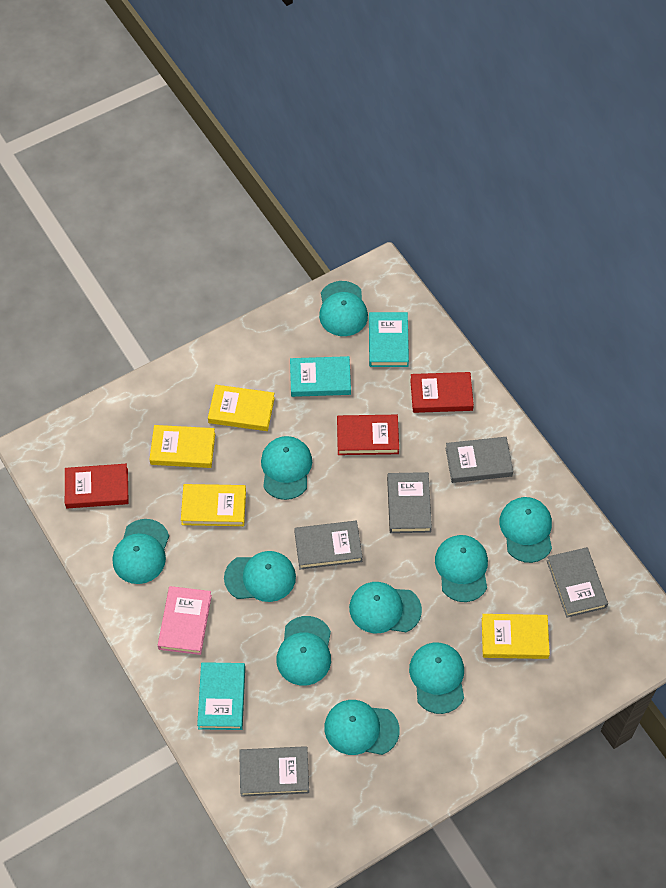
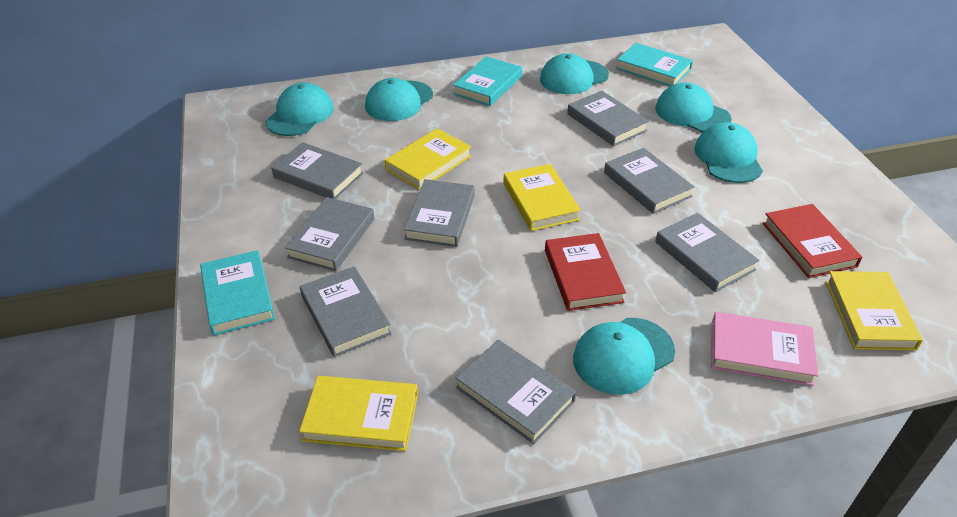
grey book: [239,746,309,797] [294,521,363,569] [387,472,432,533] [446,437,513,483] [547,547,608,618] = 5 -> [271,142,363,199] [285,197,374,271] [300,266,392,357] [404,179,475,247] [456,340,576,444] [567,91,649,146] [604,148,694,214] [655,213,760,292] = 8
red book: [65,464,129,509] [337,415,399,455] [410,372,474,413] = 3 -> [545,233,626,311] [762,204,862,278] = 2
turquoise cap: [113,519,169,584] [224,551,296,602] [261,436,312,500] [276,616,331,686] [319,281,368,336] [324,700,400,755] [349,582,422,633] [409,642,464,714] [435,535,488,602] [499,497,552,563] = 10 -> [265,83,334,136] [365,78,433,121] [540,53,609,94] [573,318,675,395] [655,82,731,133] [694,122,763,183] = 6

